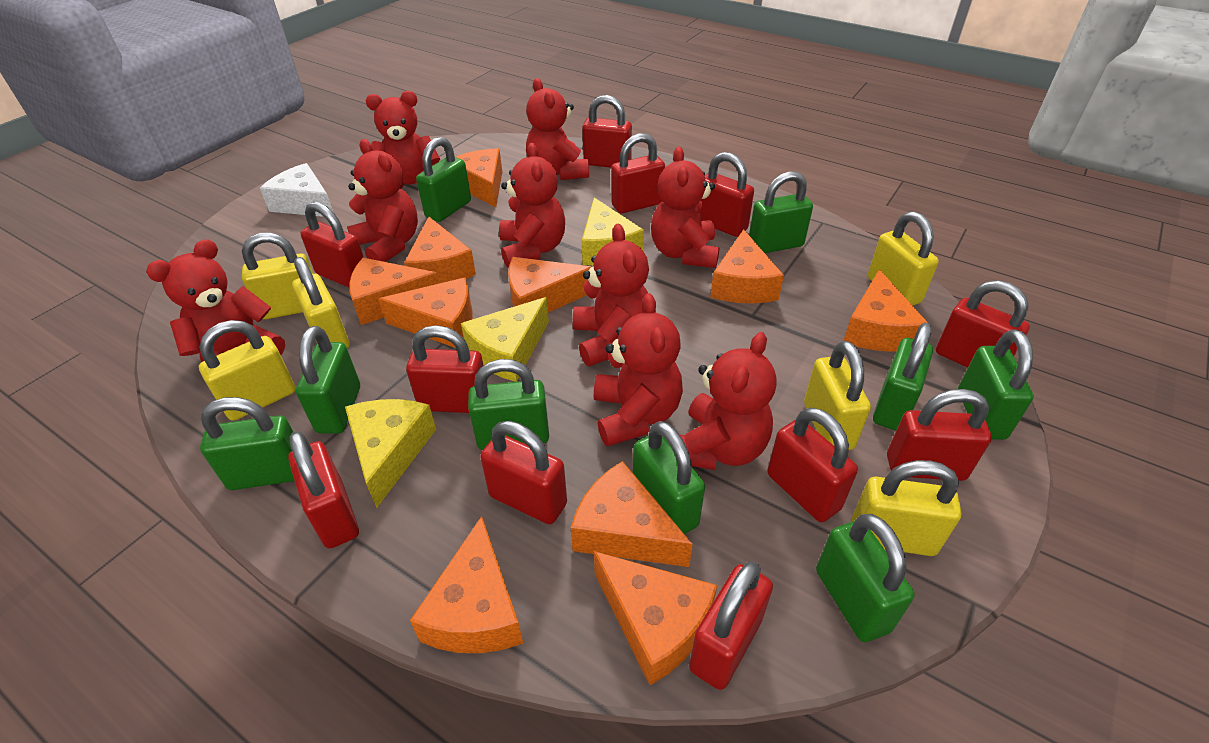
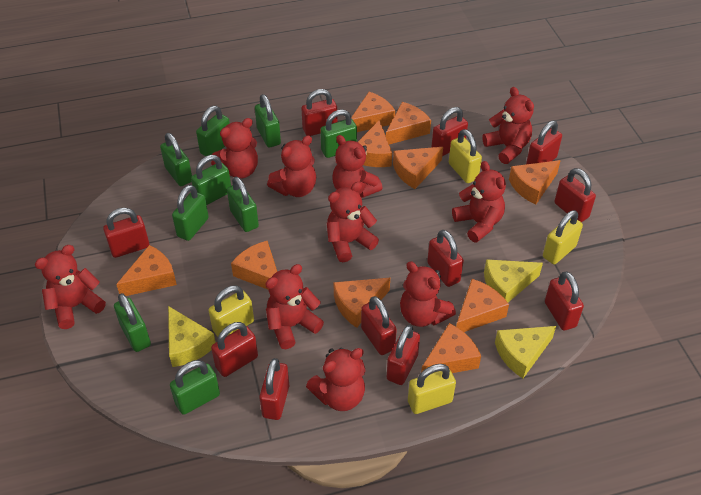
red teddy bear: [146,239,285,362] [347,139,418,262] [366,91,440,189] [499,143,565,268] [526,78,589,180] [573,224,649,366] [594,293,683,447] [651,147,719,268] [680,332,777,470] = 9 -> [35,245,106,329] [211,118,258,179] [265,264,324,349] [267,135,316,197] [306,348,366,411] [327,182,379,262] [332,135,382,198] [400,261,456,327] [452,161,506,243] [482,87,534,164] = 10
white cheese: [260,163,333,217] = 1 -> none = 0
yellow padlock: [199,320,296,421] [242,233,314,319] [292,257,350,348] [804,341,871,450] [852,460,962,556] [868,212,939,306] = 6 -> [208,285,254,337] [408,364,456,414] [449,129,482,183] [543,210,583,264] = 4

